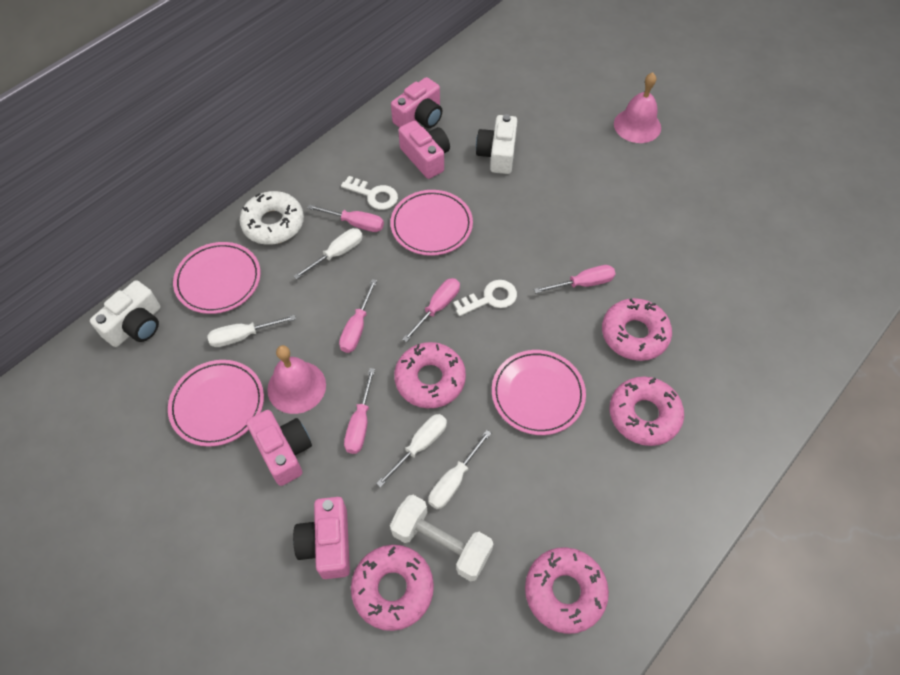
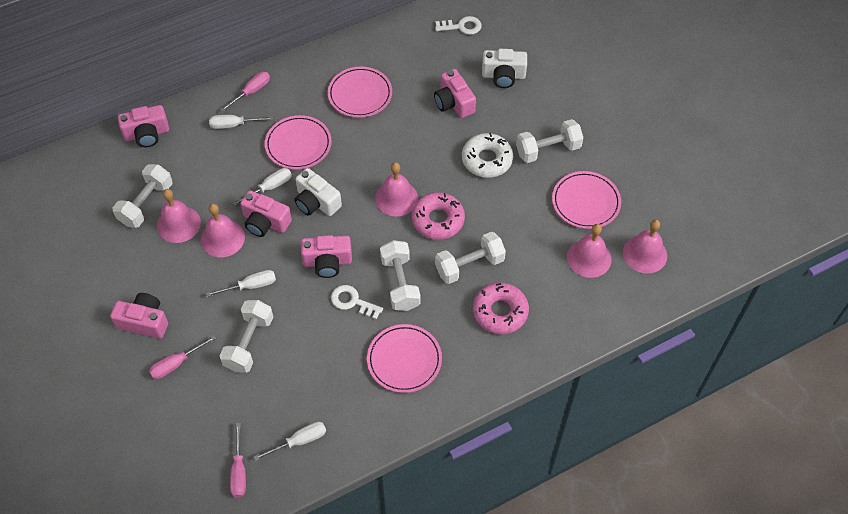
pink bell: [267,345,326,414] [614,72,661,143] = 2 -> [157,189,201,243] [201,203,245,257] [375,162,418,217] [567,224,612,278] [623,219,667,273] = 5
pink camera: [246,410,312,486] [293,497,350,579] [391,77,442,128] [398,121,450,179] = 4 -> [110,293,168,339] [118,105,169,147] [240,191,292,237] [301,235,352,278] [434,69,476,118] = 5
pink donut: [351,545,434,631] [394,342,466,408] [525,547,609,634] [602,298,672,361] [610,377,684,446] = 5 -> [412,192,465,240] [473,283,529,334] = 2
pink screwdriver: [308,204,384,232] [339,279,377,353] [344,368,375,454] [402,278,460,342] [534,265,615,293] = 5 -> [149,335,216,379] [220,72,270,112] [230,423,246,498] = 3
white dumbbell: [390,495,493,581] = 1 -> [113,164,173,228] [220,300,273,373] [380,240,420,311] [435,232,506,284] [516,119,583,163] = 5

